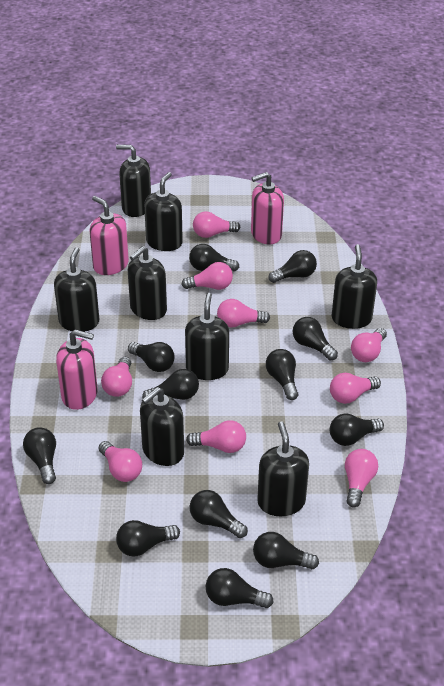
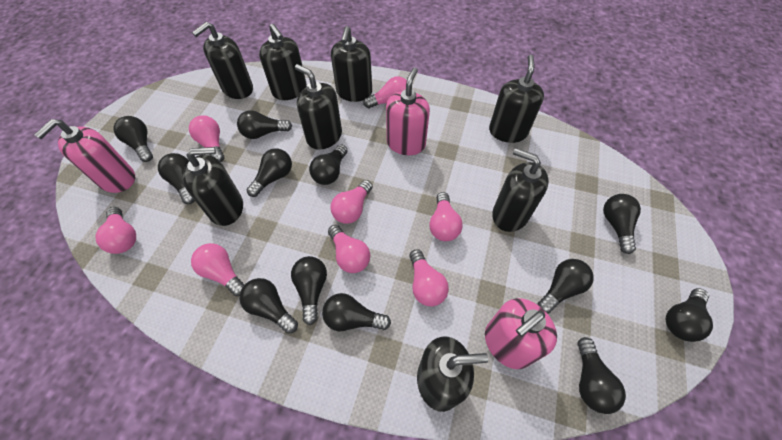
pink light bulb: [99,441,142,482] [101,357,132,397] [181,262,233,290] [186,420,246,453] [193,212,240,238] [217,299,270,328] [330,373,381,404] [345,449,378,508] [351,328,387,362] = 9 -> [95,207,136,254] [189,116,224,162] [191,243,245,296] [328,225,370,273] [331,180,373,224] [364,76,407,108] [409,249,449,306] [429,192,463,241] = 8

